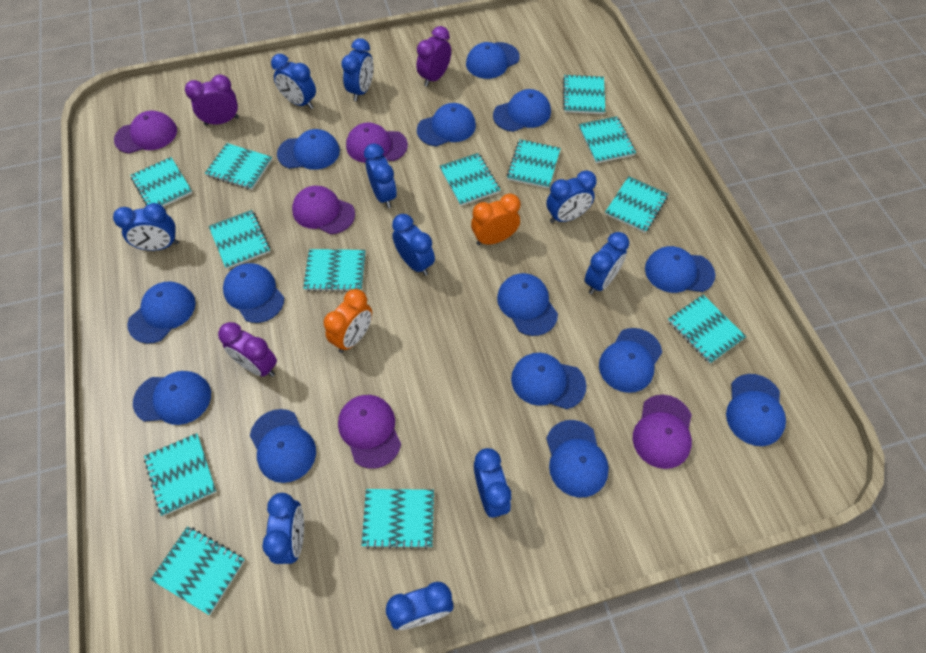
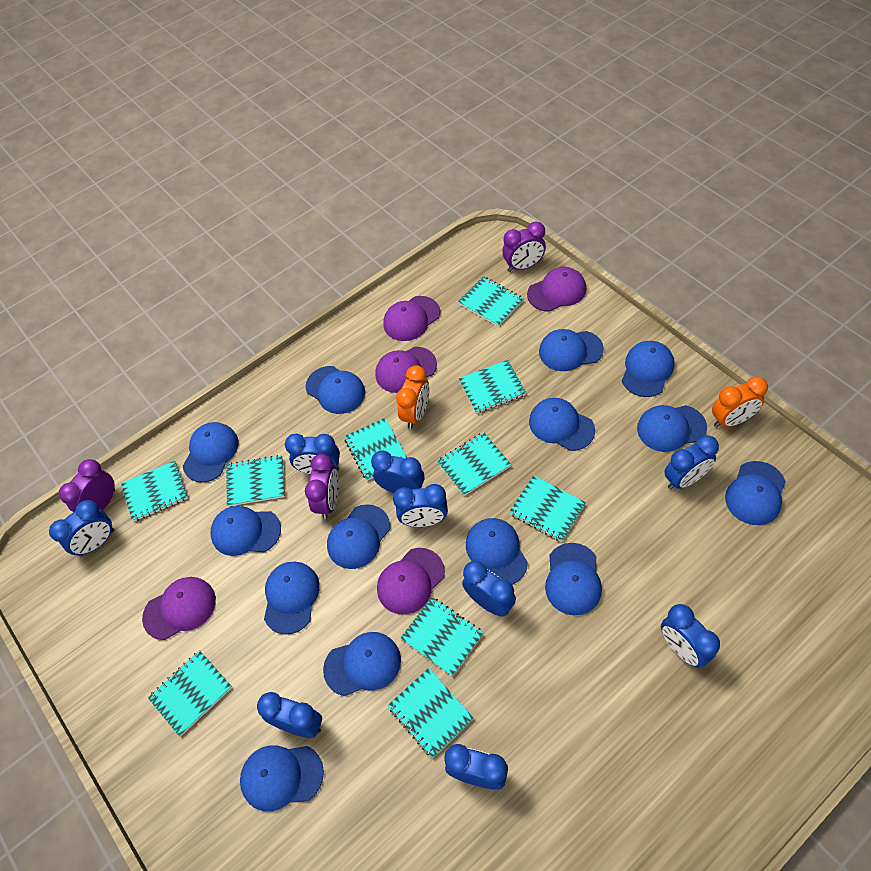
blue clock: [113,203,179,251] [262,493,304,564] [271,54,316,109] [341,38,373,101] [364,143,397,208] [386,582,454,630] [392,214,435,276] [474,448,511,518] [546,170,597,223] [585,232,629,294] = 10 -> [49,500,114,556] [257,692,322,738] [285,434,340,474] [371,451,425,493] [393,484,448,527] [444,744,508,790] [462,561,516,616] [661,604,720,668] [664,435,719,490] = 9
turquoise notebook: [130,157,192,207] [144,433,217,516] [150,526,245,615] [205,143,273,190] [209,210,270,269] [303,249,366,292] [361,489,434,549] [439,153,500,206] [507,139,561,189] [563,75,605,114] [579,116,636,163] [605,176,668,233] [668,295,746,364] = 13 -> [121,461,188,521] [148,650,232,736] [226,455,285,506] [344,418,407,481] [388,668,474,758] [401,597,484,676] [437,432,511,496] [458,276,524,327] [458,360,526,413] [509,475,586,542] = 10

